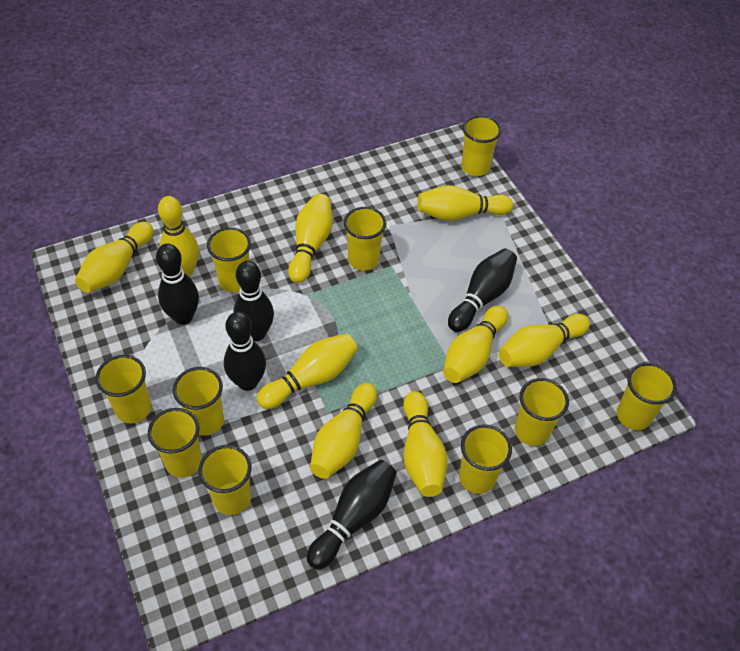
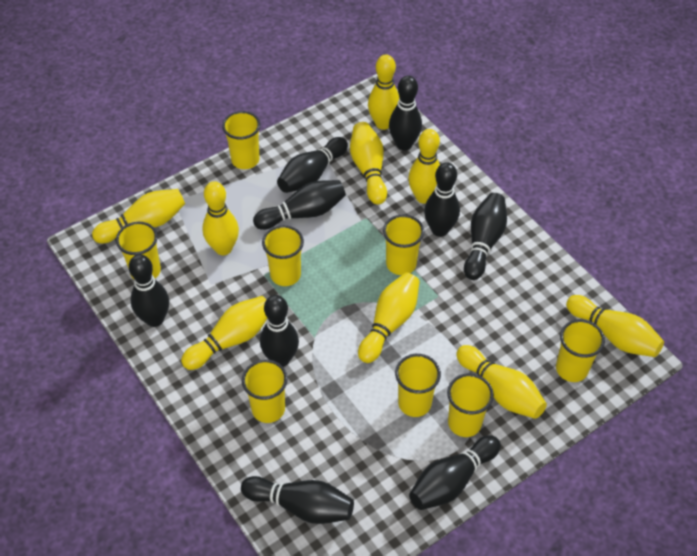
black bowling pin: [156,243,199,325] [224,311,266,391] [233,261,274,341] [307,460,397,570] [448,249,517,332] = 5 -> [129,254,169,327] [241,476,354,524] [253,180,346,230] [260,295,299,366] [277,137,348,193] [389,76,422,151] [409,435,501,510] [424,162,460,237] [464,193,507,280] = 9
yellow cup: [96,355,151,424] [148,408,202,478] [173,367,224,436] [199,445,252,515] [207,227,251,292] [344,207,387,271] [459,424,512,494] [461,115,502,176] [515,378,569,446] [617,363,677,430] = 10 -> [116,222,161,279] [222,111,261,169] [242,359,288,423] [262,225,304,286] [383,215,424,275] [395,354,441,417] [447,373,494,437] [556,319,605,382] = 8

